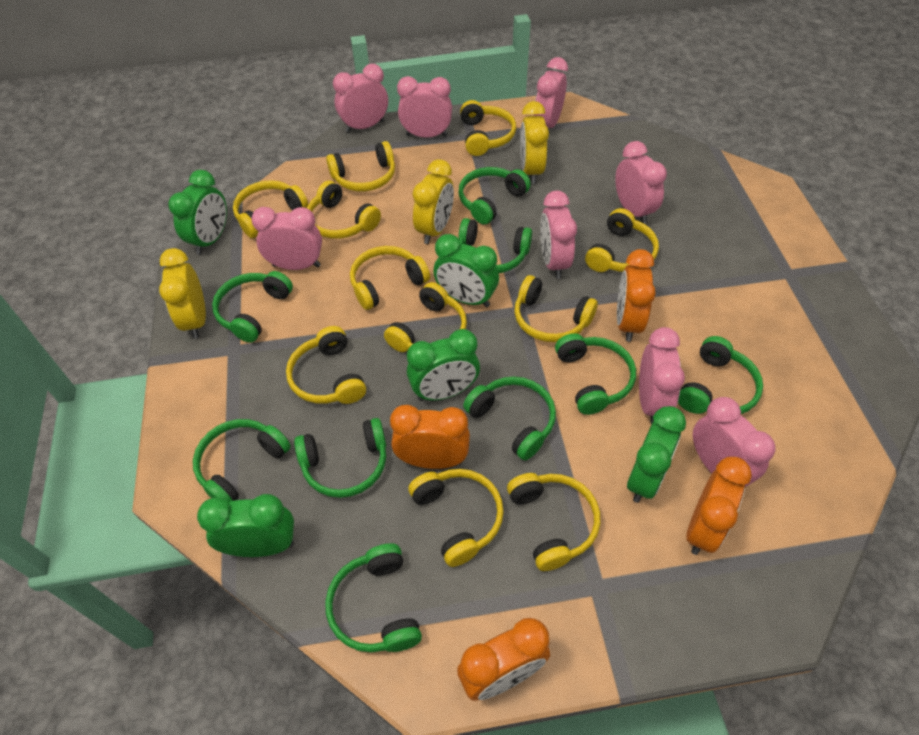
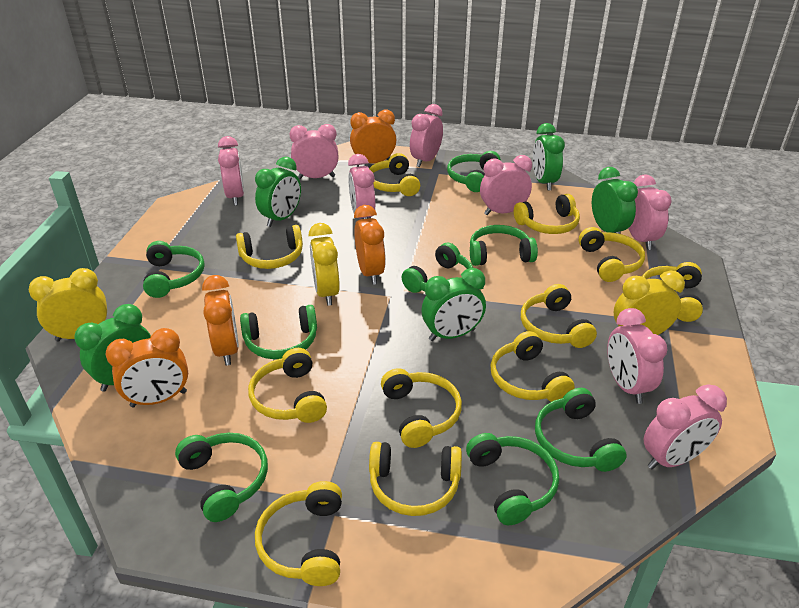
green headphones: [193,419,291,502] [212,271,293,343] [294,418,386,498] [325,543,422,653] [458,167,531,225] [458,218,532,273] [463,377,556,460] [555,333,636,415] [678,336,763,414] = 9 -> [143,241,205,298] [175,433,268,522] [240,305,317,359] [401,243,473,293] [447,151,501,192] [466,433,559,525] [470,225,538,266] [535,388,627,472] = 8

